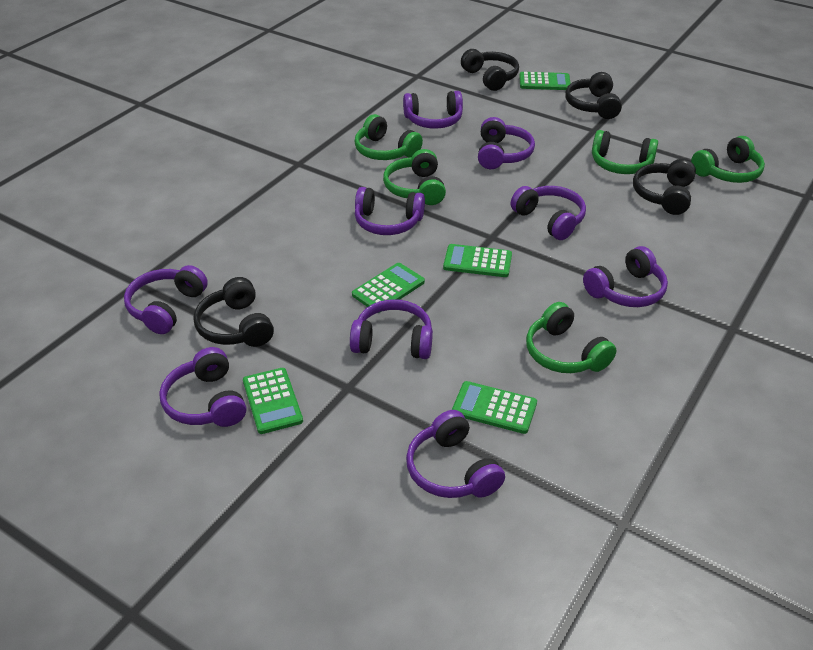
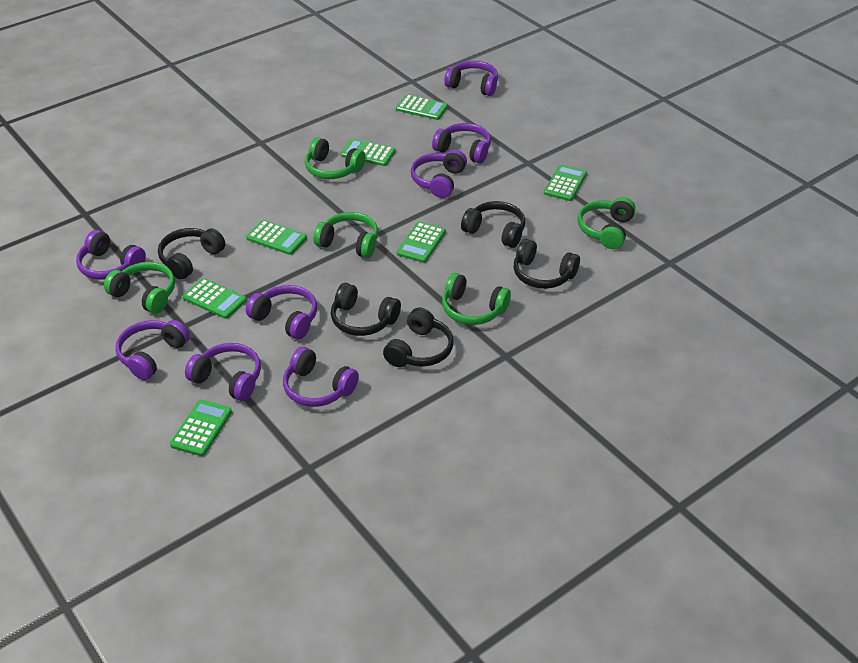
black headphones: [193,277,274,347] [461,49,519,91] [565,72,622,119] [633,159,696,215] = 4 -> [158,228,226,280] [331,283,401,336] [383,307,454,367] [461,201,525,248] [514,239,580,289] = 5
green calculator: [243,368,303,434] [352,263,425,313] [443,244,512,277] [452,381,537,434] [519,72,571,90] = 5 -> [170,400,232,456] [183,278,247,319] [246,220,307,255] [341,139,396,166] [396,94,448,120] [397,222,446,263] [544,164,587,201] = 7
purple headphones: [124,265,208,334] [159,347,246,427] [350,299,433,359] [355,187,425,235] [403,91,463,129] [406,410,505,498] [478,117,535,169] [511,186,586,240] [583,246,668,307] = 9 -> [76,230,146,280] [115,320,190,380] [185,343,261,401] [246,285,317,339] [283,347,359,407] [411,150,467,198] [432,123,491,164] [444,61,498,96] = 8

